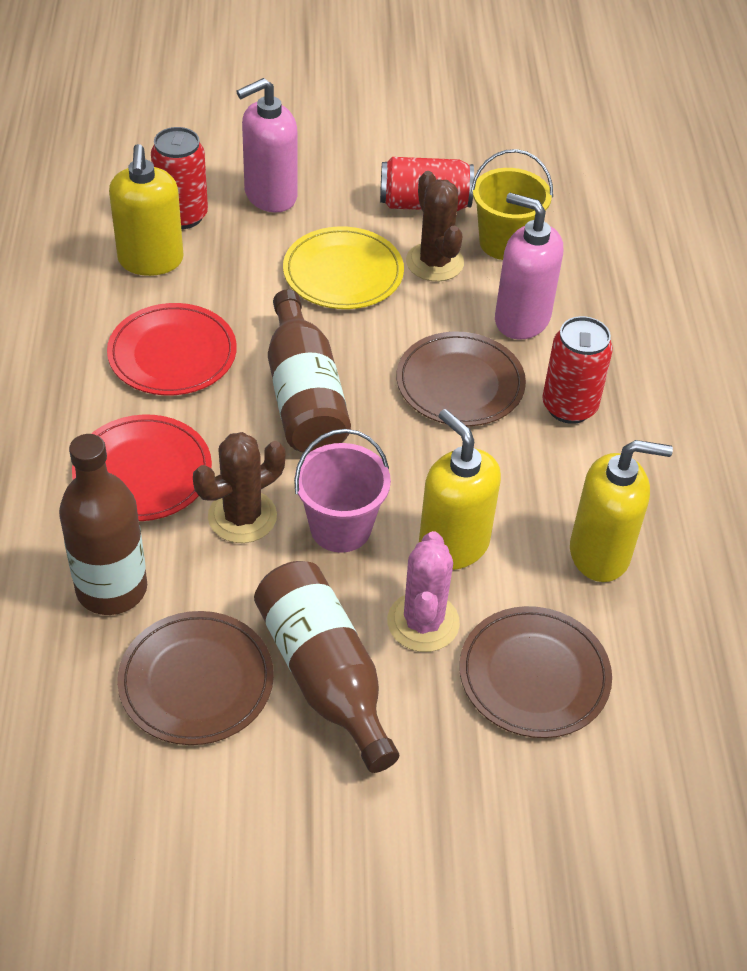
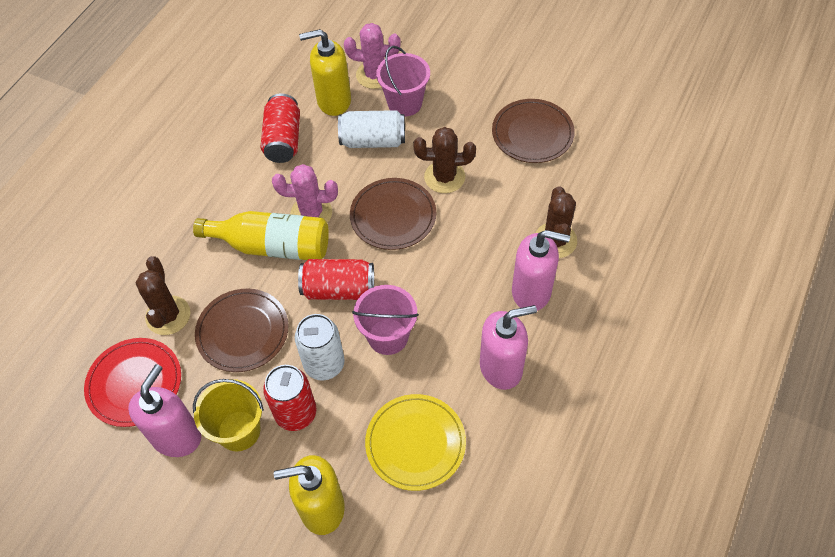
brown bottle: [59,434,147,615] [254,561,399,773] [268,289,351,453] = 3 -> none = 0
brown cactus: [193,432,286,543] [406,171,464,282] = 2 -> [135,256,190,335] [413,127,476,193] [535,186,577,258] = 3
pink bucket: [294,429,391,553] = 1 -> [352,285,419,355] [376,46,430,117] = 2
pink cactus: [387,531,460,652] = 1 -> [272,164,338,223] [344,23,401,89] = 2
pink soap dispenser: [236,78,298,213] [495,193,563,340] = 2 -> [128,364,201,457] [480,305,537,390] [512,230,570,311] = 3
red plate: [72,415,212,521] [107,303,237,395] = 2 -> [84,338,181,427] = 1
white can: none = 0 -> [295,314,345,380] [338,110,405,148] = 2
yellow bottle: none = 0 -> [193,211,329,260] = 1
yellow soap dispenser: [109,144,184,276] [419,409,501,570] [570,440,673,582] = 3 -> [274,455,345,535] [299,29,351,116] = 2

